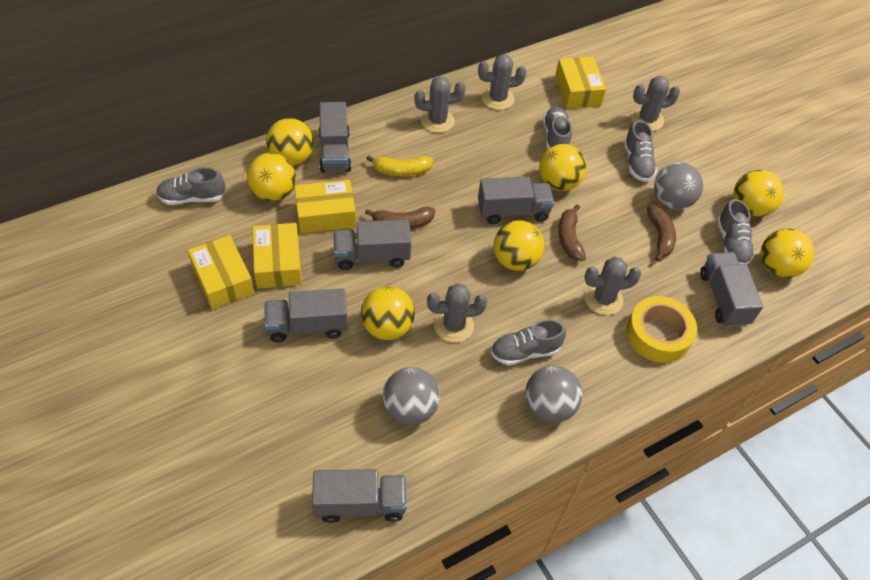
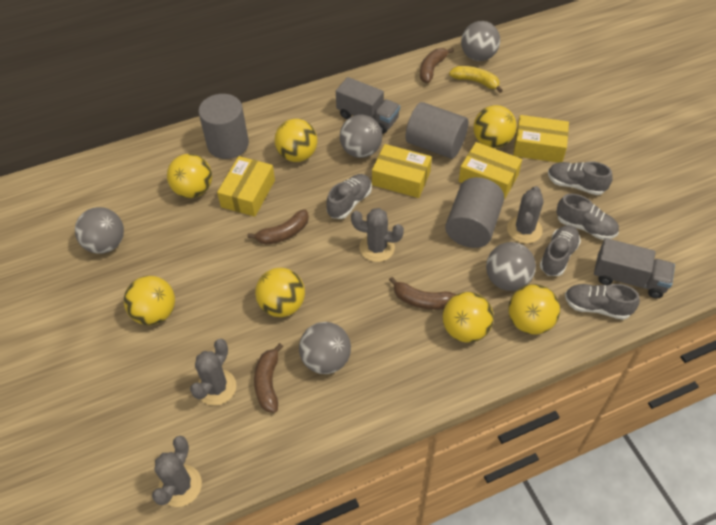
brown banana: [365,207,435,229] [558,204,586,261] [647,205,676,261] = 3 -> [247,209,309,245] [254,343,283,413] [389,277,456,310] [420,48,454,83] = 4
grey ball: [383,367,440,425] [525,366,582,423] [654,162,703,210] = 3 -> [75,207,124,254] [299,322,351,374] [340,115,382,158] [461,21,500,61] [486,242,536,291] = 5
grey cactus: [414,76,466,133] [427,283,487,343] [478,54,526,110] [584,257,641,315] [631,76,680,131] = 5 -> [152,436,202,507] [190,339,237,406] [351,208,404,262] [507,186,543,244] = 4
grey cylinder: none = 0 -> [198,94,249,159] [405,102,468,159] [445,177,504,248] = 3
grey truck: [265,289,348,343] [312,469,407,523] [319,102,352,173] [333,220,411,270] [478,176,554,224] [700,252,763,327] = 6 -> [336,77,400,134] [594,238,675,298] = 2
yellow tape: [626,296,697,363] = 1 -> none = 0

